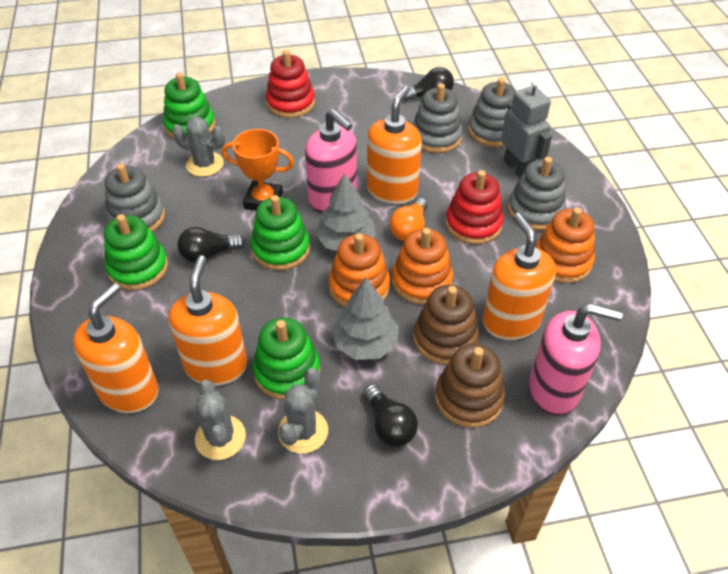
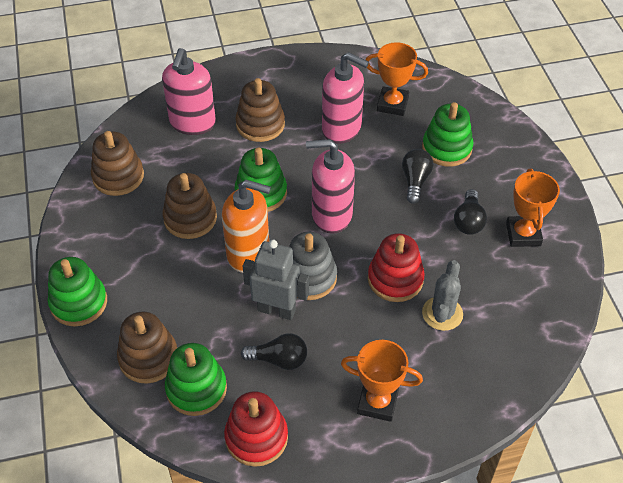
brown stacking toy: [414,285,479,365] [435,344,505,428] = 2 -> [91,131,144,196] [117,311,177,384] [163,173,217,239] [235,78,285,142] = 4
grey cactus: [172,117,225,177] [195,380,246,460] [278,368,328,454] = 3 -> [422,260,463,331] = 1
grey stacking toy: [105,163,165,232] [412,83,463,153] [468,78,516,147] [508,157,566,230] = 4 -> [289,232,337,300] = 1
grey tree: [316,173,376,251] [332,278,399,360] = 2 -> none = 0
orange light bulb: [390,198,427,241] = 1 -> none = 0
orange soap dispenser: [73,283,159,413] [168,255,247,386] [367,86,422,204] [483,213,556,340] = 4 -> [222,180,271,273] = 1
orange stacking toy: [329,233,390,307] [392,228,453,304] [535,207,595,283] = 3 -> none = 0
orange trophy: [222,129,294,211] = 1 -> [341,340,423,422] [366,42,428,116] [506,168,560,247] = 3
pink soap dispenser: [305,109,357,214] [529,304,623,416] = 2 -> [162,48,216,135] [306,139,355,234] [322,52,369,144] = 3

